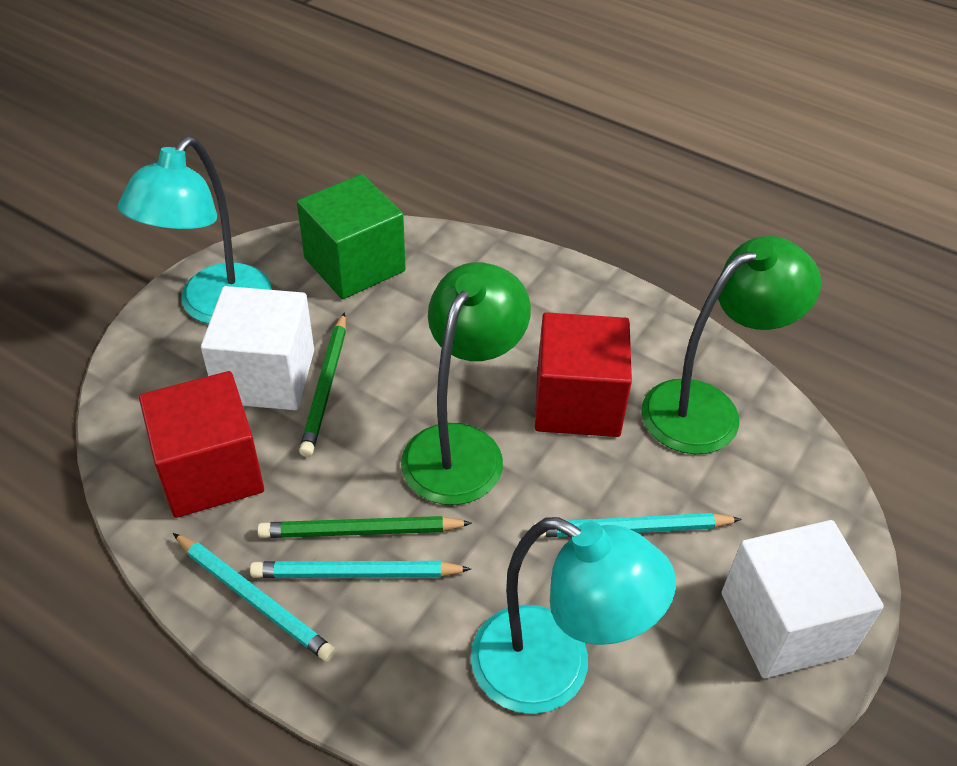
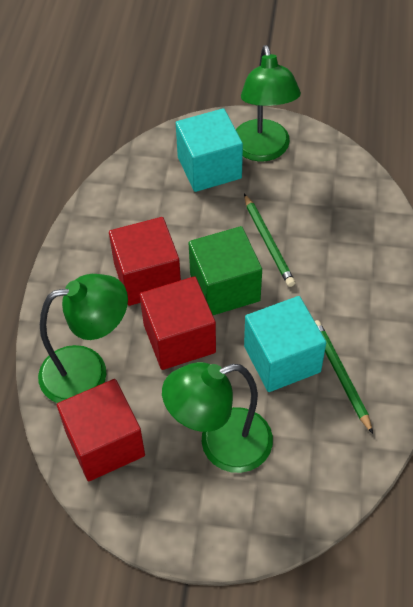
green lamp: [401,262,531,505] [641,236,821,454] = 2 -> [38,274,128,403] [162,362,273,473] [236,45,301,161] = 3
red cube: [139,371,264,518] [535,312,632,437] = 2 -> [57,379,145,481] [109,217,181,306] [140,276,216,370] = 3
turquoise cube: none = 0 -> [176,108,243,192] [244,296,326,392] = 2
turquoise lamp: [118,136,272,324] [471,517,676,714] = 2 -> none = 0
turquoise pencil: [173,533,336,662] [250,561,471,578] [533,513,742,538] = 3 -> none = 0
white cube: [201,286,314,410] [721,520,884,678] = 2 -> none = 0

